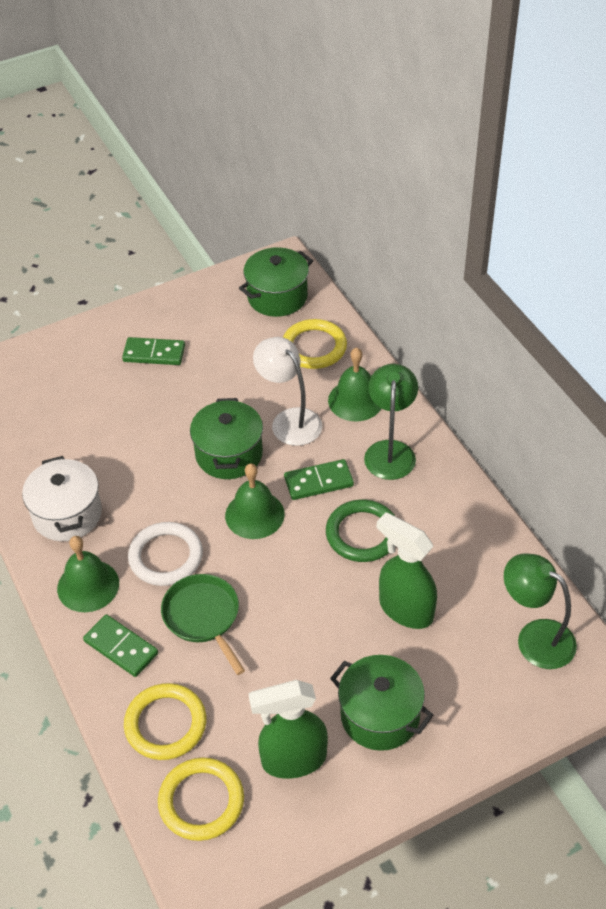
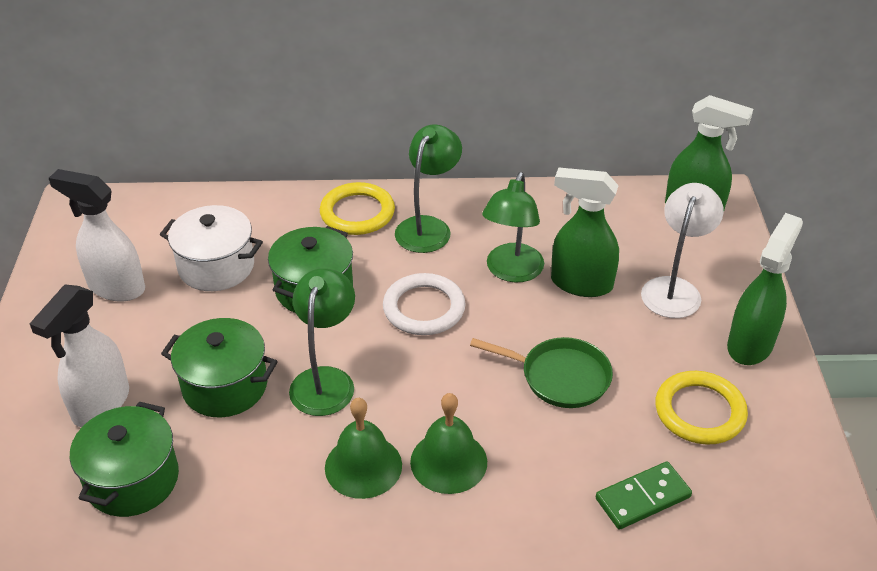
green bell: [57,536,119,612] [225,463,285,539] [328,347,381,421] = 3 -> [325,398,402,499] [410,393,487,494] = 2
green domino: [83,614,158,677] [122,337,185,365] [284,459,354,500] = 3 -> [596,462,692,530] = 1
green lamp: [364,364,418,480] [504,554,577,669] = 2 -> [289,268,355,416] [395,124,462,253] [482,172,544,283] = 3
green ring: [326,500,395,562] = 1 -> none = 0
green spray bottle: [249,680,328,779] [377,512,437,629] = 2 -> [551,168,619,297] [665,95,753,210] [727,213,803,365] = 3
white spray bottle: none = 0 -> [30,284,129,427] [49,169,145,302] = 2
yellow ring: [124,683,206,760] [158,758,244,841] [283,319,347,369] = 3 -> [320,182,395,235] [655,371,748,445] = 2

